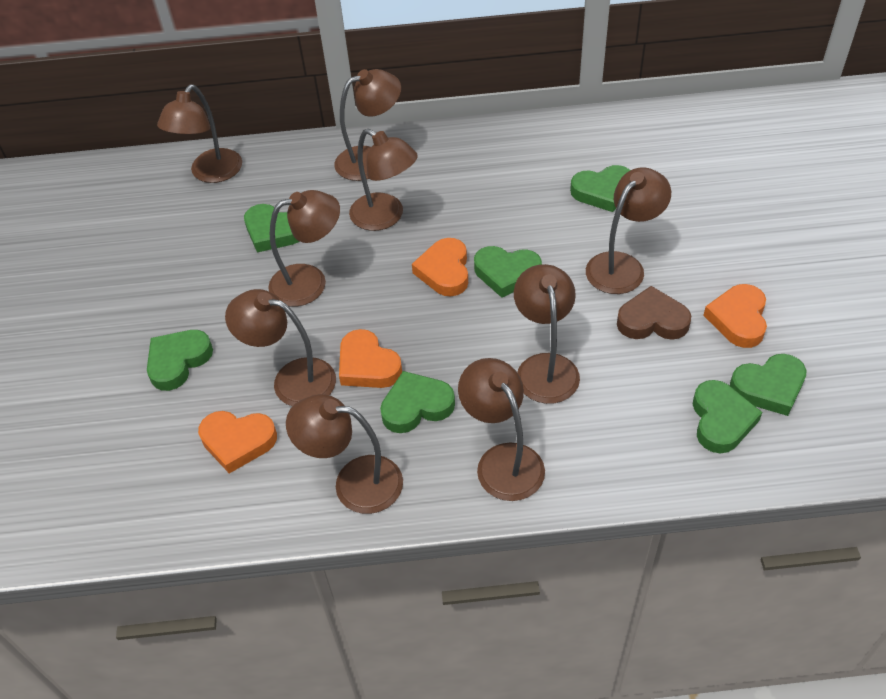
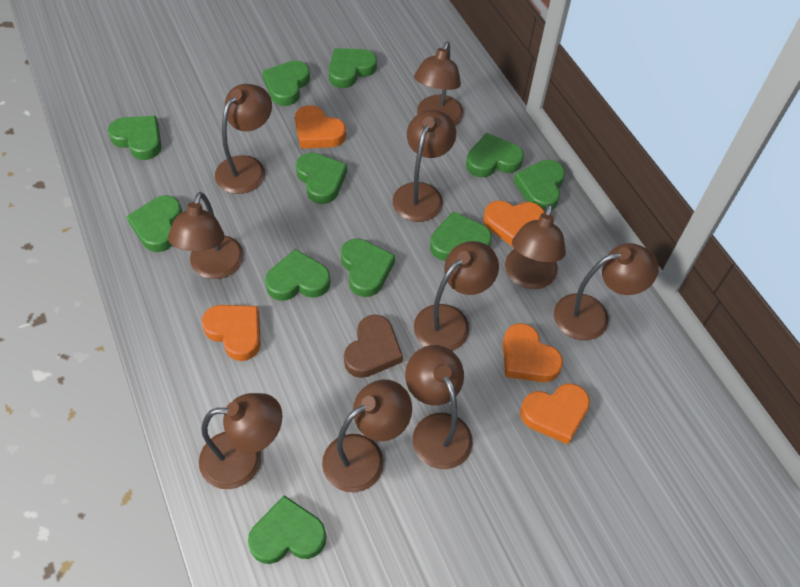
brown lamp: [157,85,242,183] [225,289,336,406] [268,190,340,307] [286,394,403,514] [334,69,401,181] [349,129,418,231] [458,358,545,501] [514,264,580,404] [586,167,671,294] = 9 -> [168,192,244,279] [199,393,283,489] [215,84,272,194] [322,379,412,492] [393,110,456,222] [405,345,473,469] [414,42,464,125] [414,241,499,351] [505,204,566,289] [554,243,659,341] = 10
green heart: [147,330,213,391] [244,204,300,253] [380,371,455,433] [474,246,542,298] [570,165,630,212] [693,380,762,453] [730,354,806,416] = 7 -> [108,116,162,160] [126,195,182,252] [248,495,326,564] [262,60,310,106] [265,249,331,301] [296,153,347,204] [328,48,377,88] [341,239,395,297] [430,211,492,261] [466,133,524,177] [514,160,565,212] = 11
orange heart: [198,411,277,474] [339,329,402,388] [412,238,468,296] [703,284,767,348] = 4 -> [202,305,261,361] [295,105,346,149] [483,200,545,247] [503,323,563,382] [520,384,590,444] = 5

